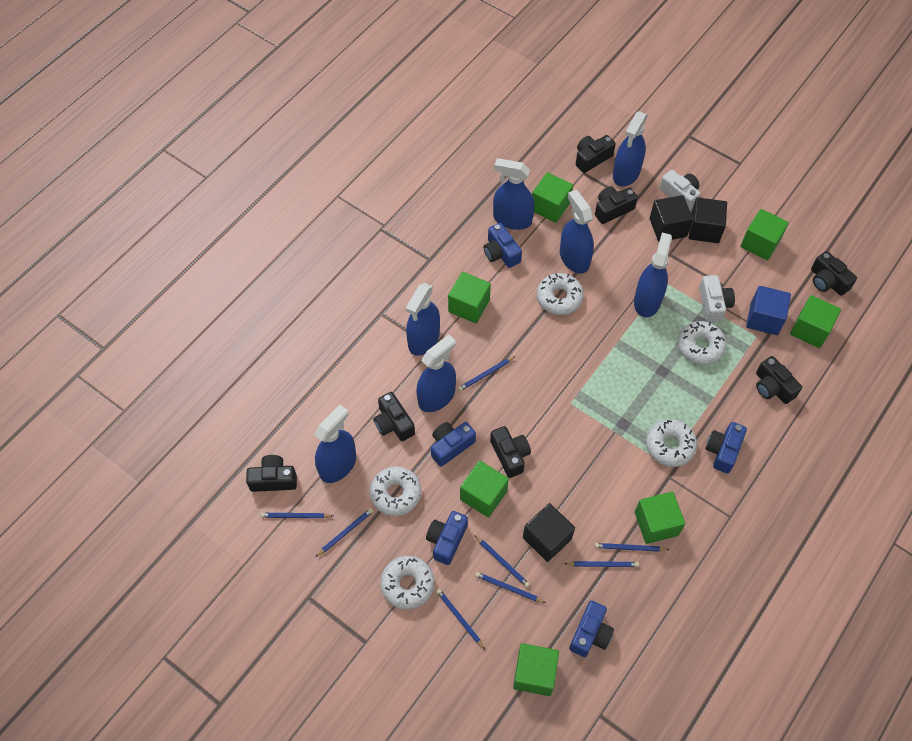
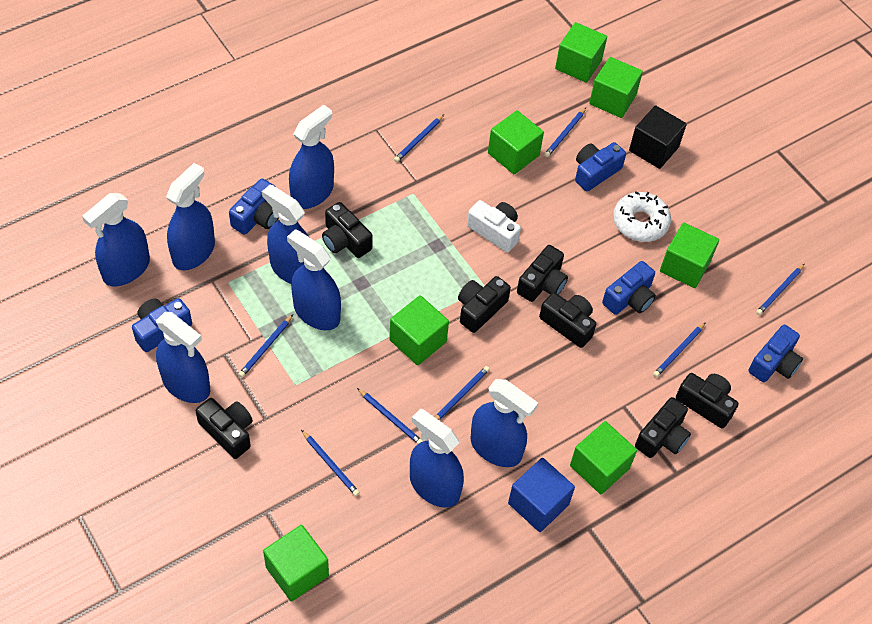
black cube: [523,503,575,562] [650,195,693,242] [689,197,727,243] = 3 -> [629,105,687,169] = 1
blue spray bottle: [314,405,356,483] [406,283,440,356] [417,335,456,412] [493,158,535,230] [560,190,594,273] [613,111,648,186] [634,233,672,318] = 7 -> [82,193,150,286] [156,312,210,403] [166,163,215,271] [262,185,309,284] [287,229,341,330] [289,105,334,209] [410,409,464,508] [470,379,538,467] = 8
white camera: [660,170,701,210] [699,275,735,322] = 2 -> [467,200,521,252] = 1
white donut: [370,466,421,516] [380,556,434,609] [537,273,584,315] [646,419,697,467] [678,321,727,365] = 5 -> [613,191,671,242] = 1

